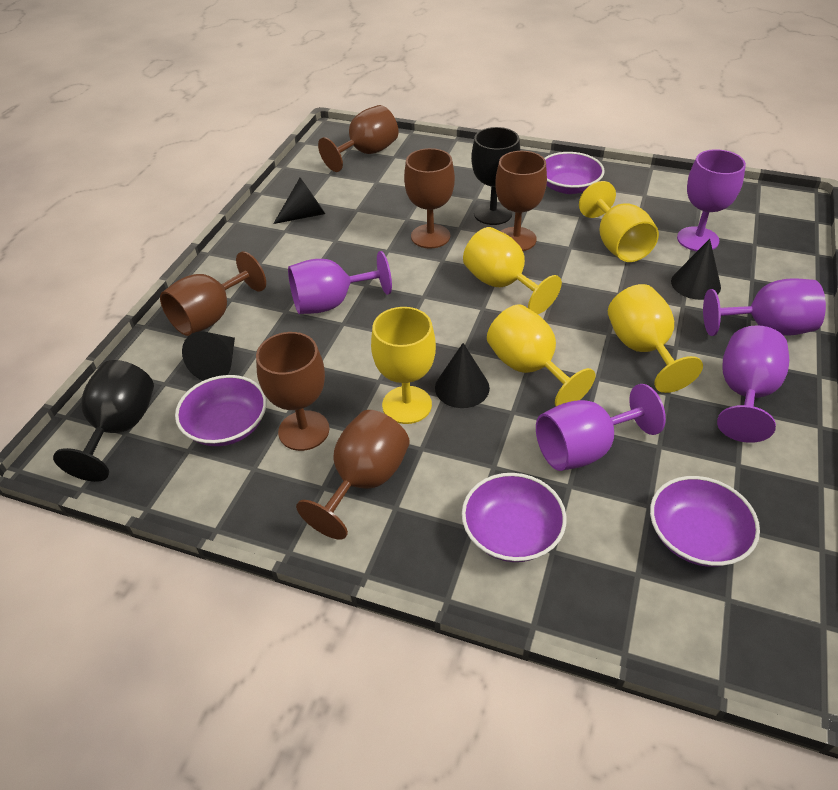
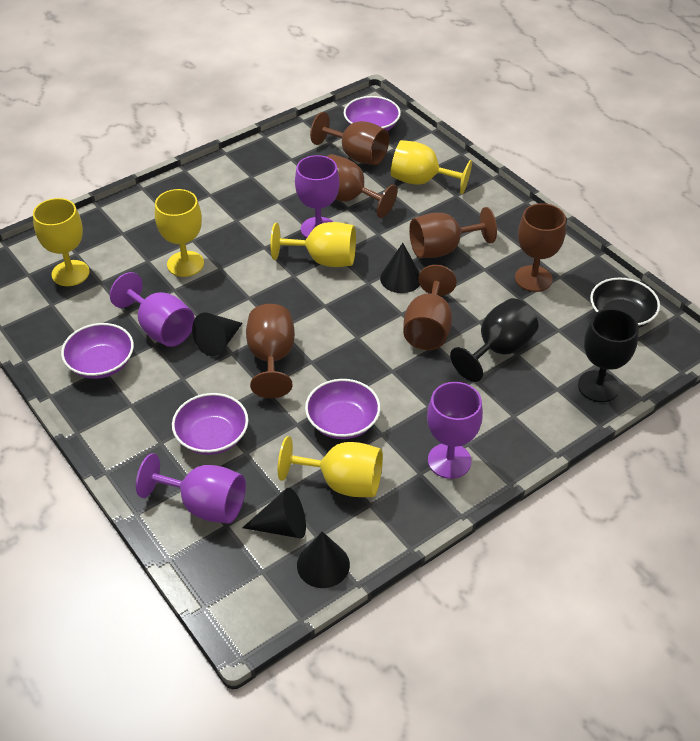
black bowl: none = 0 -> [590,277,660,328] = 1
purple goblet: [288,251,392,314] [536,384,666,471] [677,149,746,251] [703,278,826,336] [717,325,789,443] = 5 -> [110,272,195,347] [136,453,246,524] [295,155,340,238] [427,382,483,479] = 4

